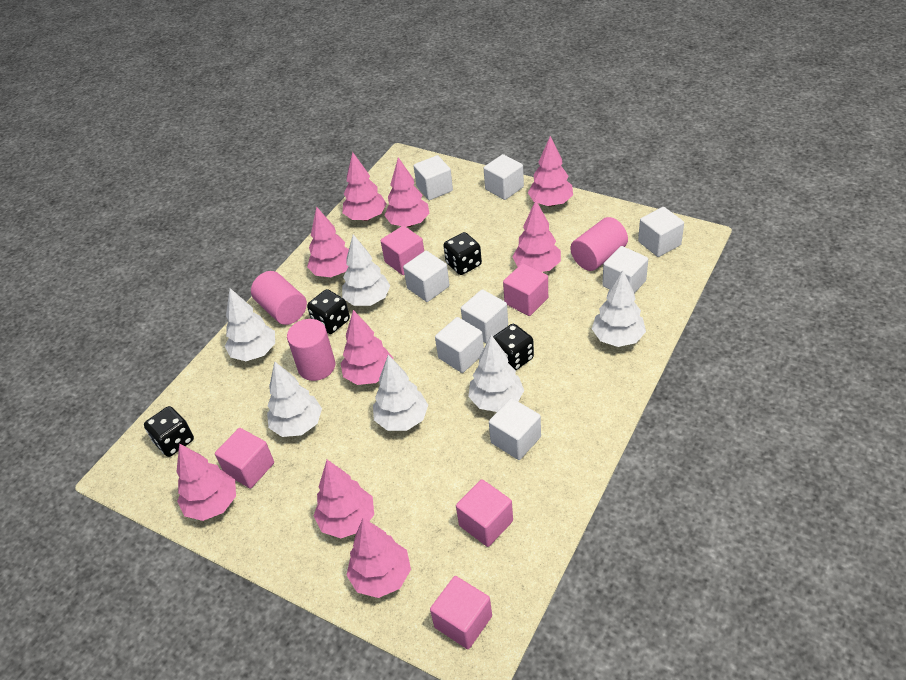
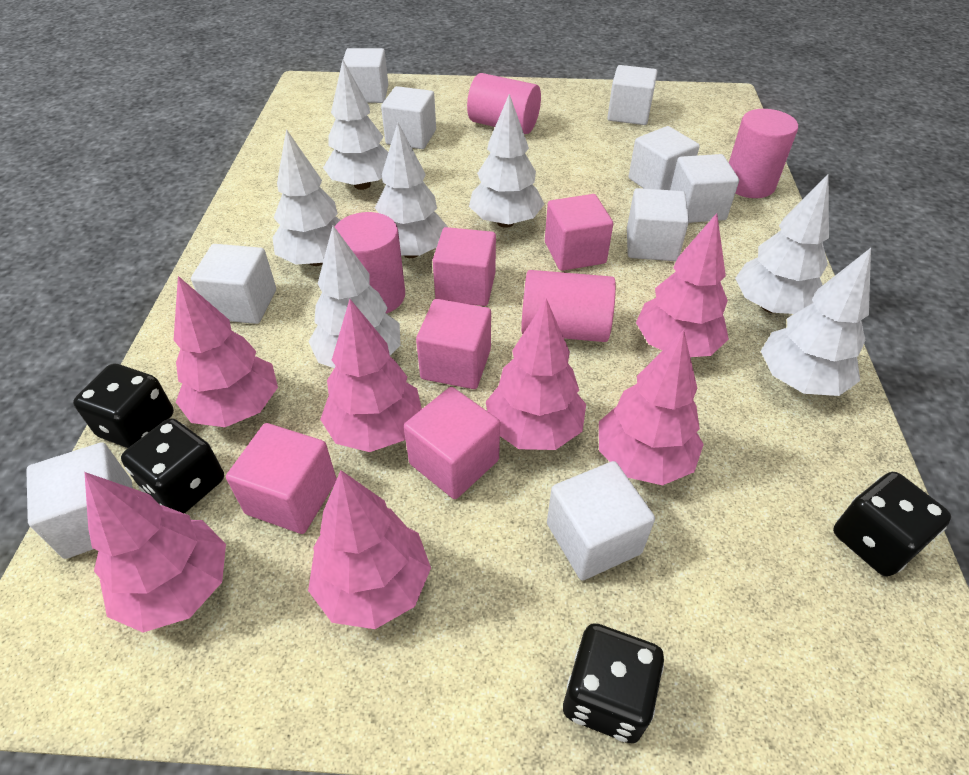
pink cylinder: [251,271,307,325] [287,319,335,381] [571,217,628,271] = 3 -> [335,212,405,314] [467,73,541,134] [521,270,616,342] [729,109,798,198] = 4
pink tree: [177,443,236,521] [307,206,349,277] [314,460,374,538] [341,310,393,385] [343,152,386,221] [346,518,411,598] [384,157,430,227] [512,200,561,272] [528,136,573,207] = 9 -> [85,472,226,633] [174,276,278,427] [308,470,431,629] [320,299,422,452] [486,299,586,450] [599,330,704,485] [636,213,729,357] = 7
white cube: [403,251,450,302] [413,155,453,200] [435,317,484,373] [461,289,508,343] [484,154,524,200] [489,398,541,460] [602,246,648,293] [638,207,684,257] = 8 -> [26,442,133,559] [191,244,276,324] [341,48,388,103] [381,86,436,149] [547,461,655,581] [607,65,657,125] [627,188,689,261] [629,126,700,190] [670,154,739,223] = 9
white tree: [225,288,275,361] [267,361,322,437] [342,234,390,306] [373,355,428,431] [468,335,524,412] [592,270,646,347] = 6 -> [272,129,340,266] [308,226,401,368] [323,60,388,190] [375,123,448,258] [469,94,544,228] [735,173,829,314] [761,248,871,396] = 7

